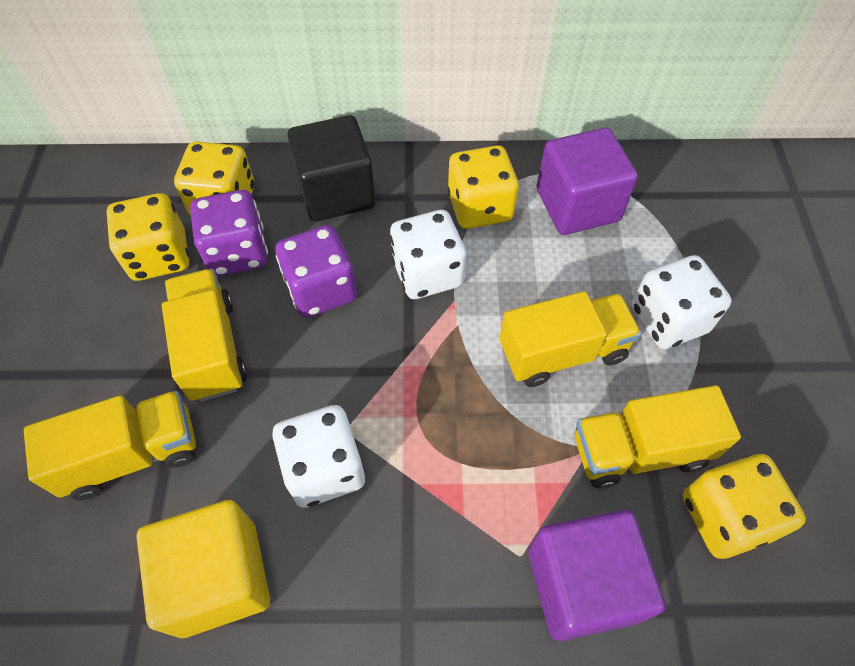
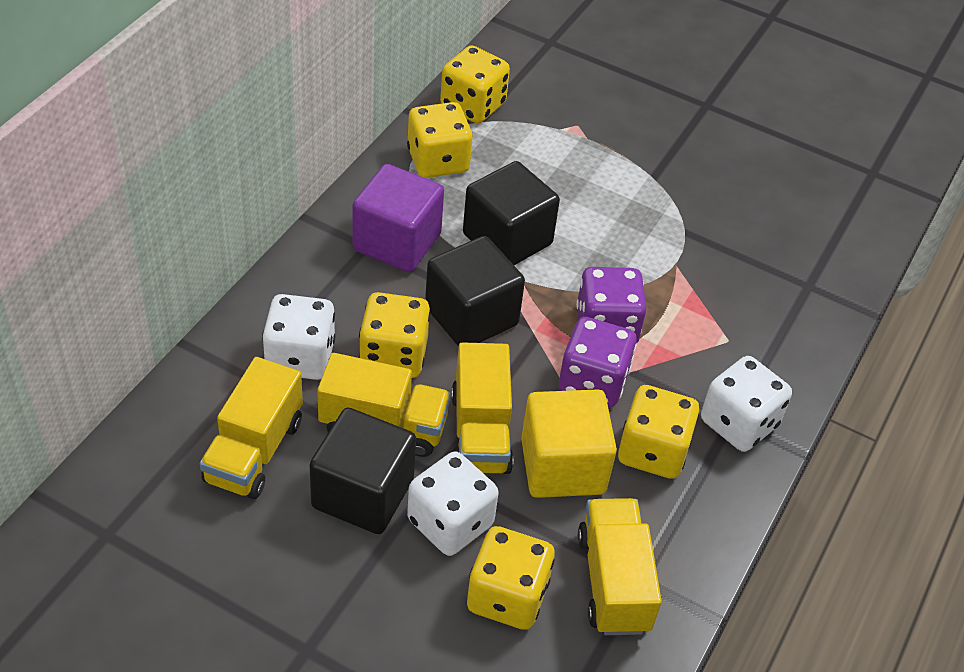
black cube: [287,115,376,222] = 1 -> [310,408,416,534] [425,236,525,347] [463,161,560,265] = 3
purple cube: [528,510,666,641] [537,128,638,235] = 2 -> [353,164,444,272] = 1
yellow dice: [107,193,189,281] [174,141,254,216] [447,145,519,229] [683,454,806,559] = 4 -> [359,292,430,378] [407,102,473,178] [440,45,510,124] [467,526,555,630] [618,385,699,479] = 5

